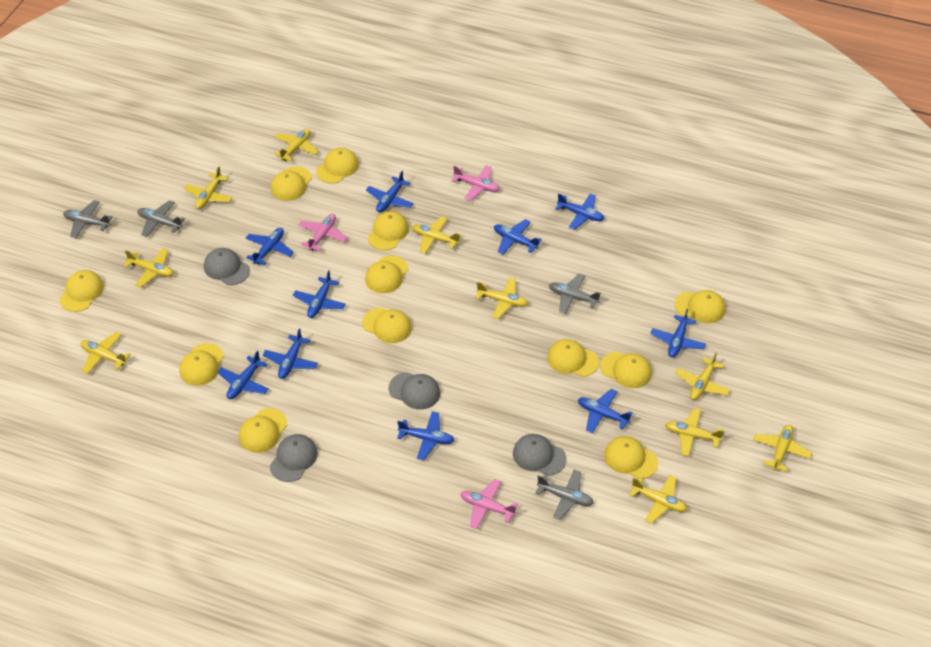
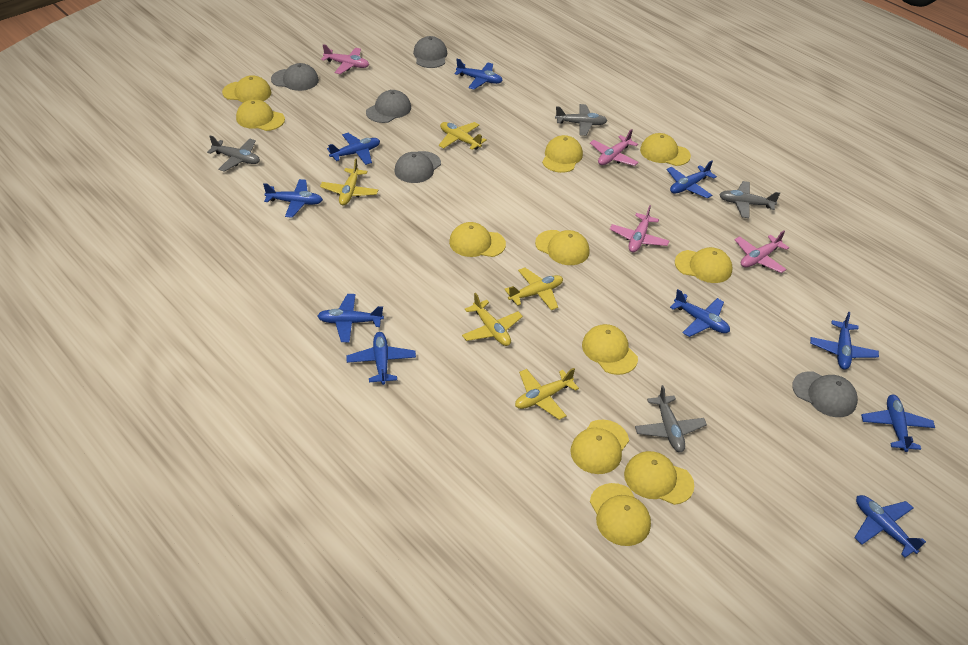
grey cap: [204,248,250,285] [270,434,318,482] [389,372,440,410] [513,434,567,476] = 4 -> [271,63,319,91] [366,90,411,123] [395,151,441,183] [413,36,447,68] [792,371,858,417] = 5
pink plane: [298,214,348,251] [451,165,500,201] [460,479,518,529] = 3 -> [321,44,369,74] [590,129,639,166] [610,205,669,252] [734,231,789,273] = 4
yellow cap: [60,270,104,312] [180,343,224,386] [239,408,287,453] [271,166,312,201] [316,148,359,184] [362,308,412,343] [365,255,408,293] [368,211,409,250] [547,339,599,377] [600,351,652,388] [604,436,658,479] [675,290,725,323] = 12 -> [222,75,271,103] [236,99,285,131] [449,222,506,257] [535,230,590,265] [542,135,583,173] [570,420,629,474] [582,324,638,375] [590,483,651,546] [624,451,694,505] [640,133,691,166] [675,247,732,283] = 11
yellow plane: [81,332,131,374] [124,248,174,287] [184,166,232,209] [274,129,319,162] [412,216,462,254] [475,277,528,319] [629,475,687,524] [665,408,724,456] [675,352,730,400] [753,425,812,472] = 10 -> [320,159,378,205] [439,122,487,150] [462,293,523,346] [504,267,563,310] [515,368,579,420] = 5

